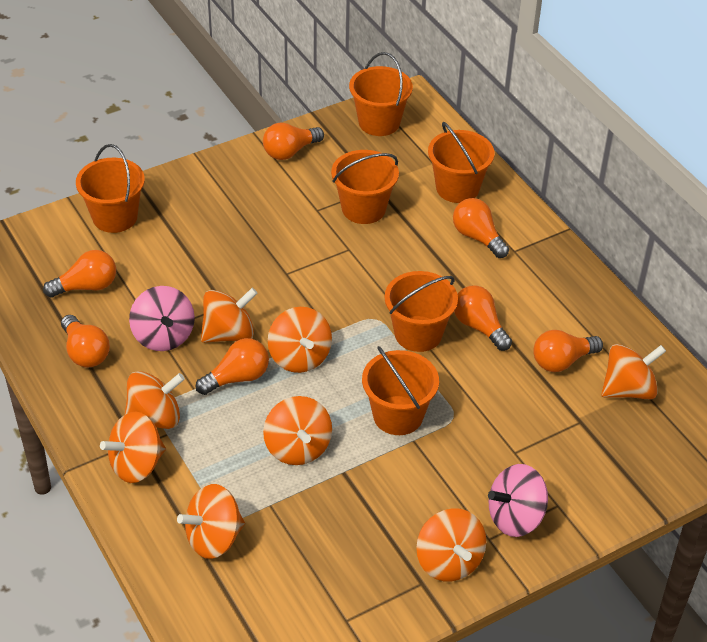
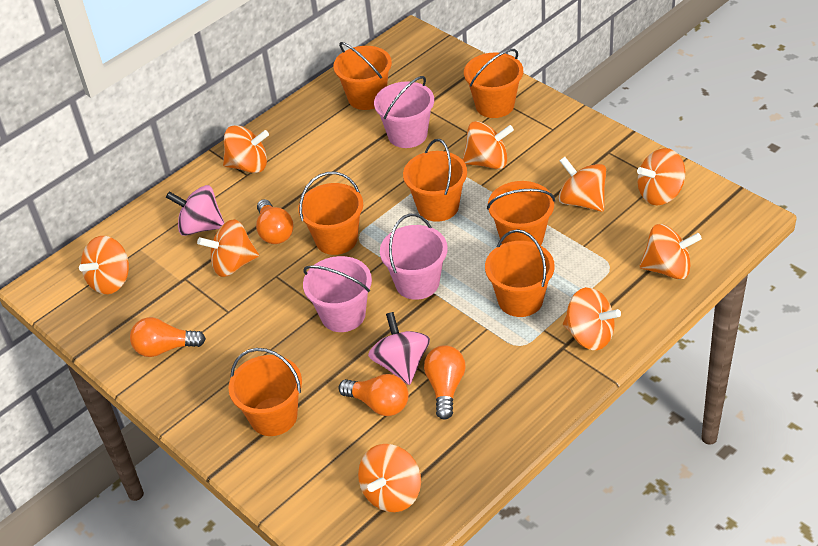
orange bucket: [76,144,145,233] [331,150,399,224] [349,52,413,136] [362,346,439,435] [385,271,458,352] [428,122,494,203] = 6 -> [228,348,302,436] [298,172,363,255] [333,42,392,110] [403,139,467,222] [464,49,523,118] [485,229,555,317] [487,181,555,245] = 7
orange light bulb: [43,250,116,297] [61,315,110,368] [195,338,269,395] [263,123,324,160] [453,198,509,258] [454,285,512,351] [533,330,603,372] = 7 -> [130,317,206,357] [256,199,293,244] [339,374,409,416] [424,345,466,420] = 4
orange spinning top: [100,412,166,483] [125,371,185,429] [177,484,245,559] [201,288,258,343] [263,396,332,465] [268,307,332,373] [416,508,486,582] [601,344,666,400] = 8 -> [79,236,129,294] [197,219,259,277] [223,125,269,173] [358,444,421,512] [462,121,514,169] [558,157,606,212] [563,287,621,350] [637,148,685,205] [639,224,702,279] = 9
pink bucket: none = 0 -> [303,256,372,332] [374,76,434,148] [380,214,448,300] = 3

